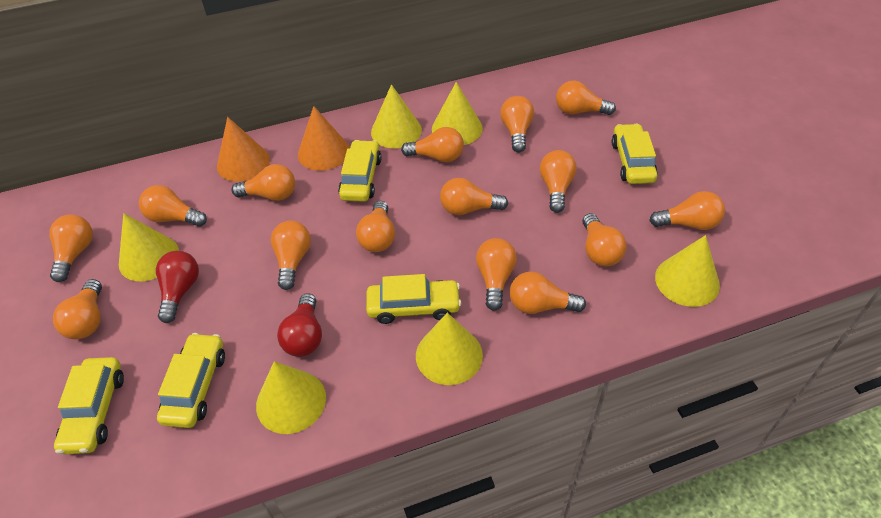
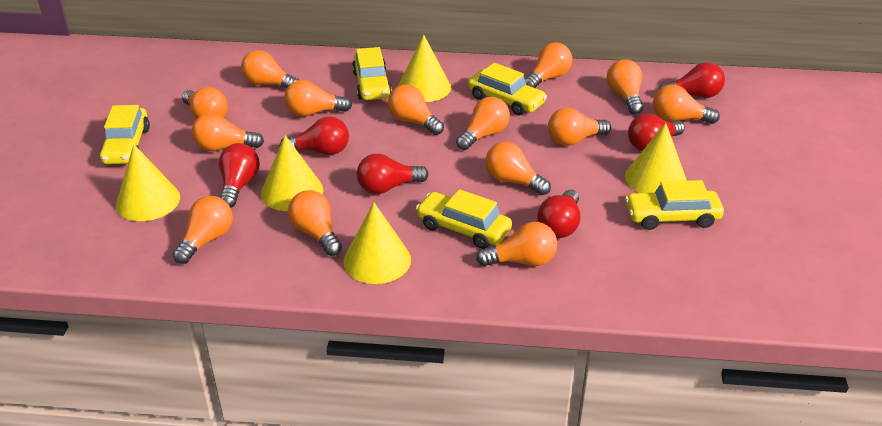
orange cone: [217,117,270,181] [298,106,350,171] = 2 -> none = 0
orange light bulb: [49,215,93,282] [53,279,102,339] [139,185,207,227] [231,164,295,201] [271,221,311,290] [356,201,395,252] [401,127,464,162] [440,178,508,215] [476,238,517,311] [500,96,534,152] [510,272,586,314] [540,150,577,213] [556,81,616,115] [582,213,627,266] [649,191,725,230] = 15 -> [173,196,233,264] [182,87,228,119] [192,113,264,151] [241,50,299,88] [284,80,352,116] [288,190,342,256] [388,85,444,135] [456,97,510,150] [476,222,557,266] [485,142,551,195] [525,43,572,88] [548,108,611,146] [607,60,643,115] [653,85,720,124] = 14
red light bulb: [156,251,199,323] [277,293,322,357] = 2 -> [219,143,260,208] [280,117,349,155] [357,154,428,194] [537,190,580,238] [628,113,685,151] [659,62,725,98] = 6
yellow cone: [119,213,179,281] [256,361,326,434] [371,84,422,148] [416,313,483,385] [432,82,483,145] [655,235,720,307] = 6 -> [116,144,180,221] [261,135,323,211] [343,202,411,284] [398,35,451,102] [625,123,687,193] = 5

